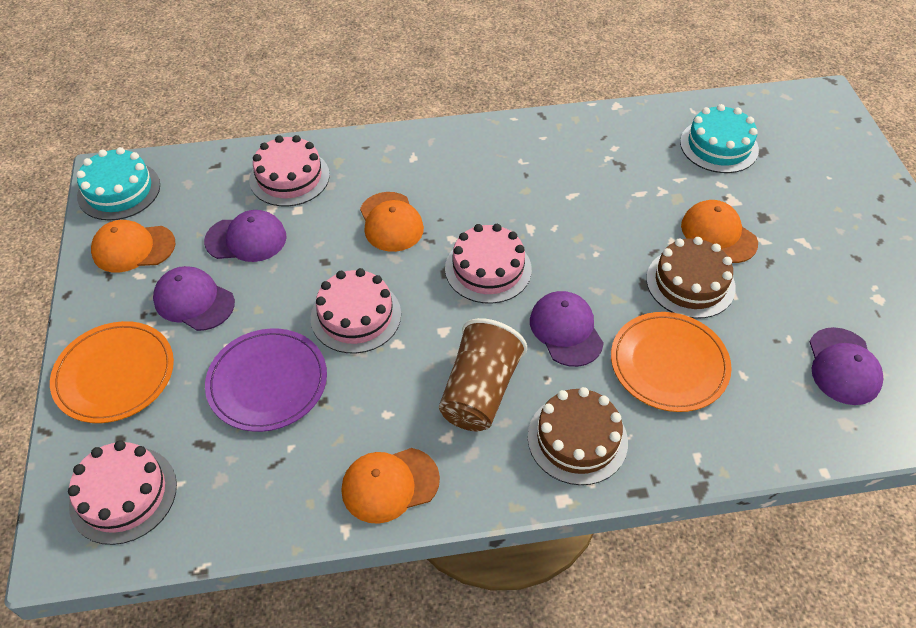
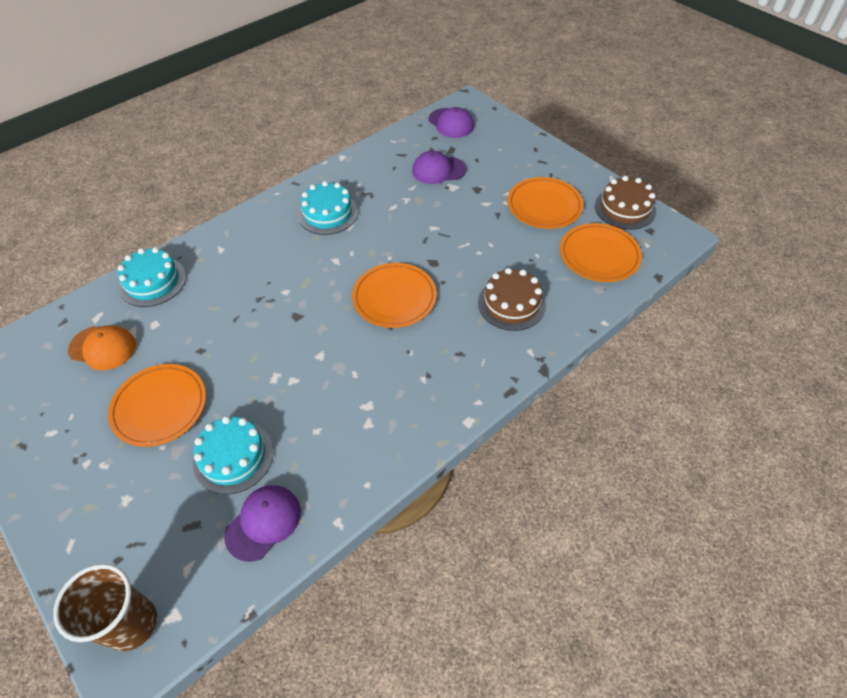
orange cap: [91,220,176,273] [341,448,440,524] [360,192,424,252] [681,200,758,263] = 4 -> [68,325,136,371] = 1
orange plate: [50,321,174,423] [611,312,732,412] = 2 -> [108,364,206,447] [352,263,437,328] [507,177,584,229] [560,223,642,282] = 4
pink cake: [68,440,177,545] [249,135,330,207] [310,268,401,353] [445,224,532,304] = 4 -> none = 0
purple cap: [153,266,235,331] [204,210,287,262] [530,291,604,367] [809,327,883,405] = 4 -> [224,485,301,562] [412,151,466,184] [428,107,474,138] = 3
purple plate: [205,328,327,432] = 1 -> none = 0
turquoise cake: [76,147,160,220] [680,104,759,173] = 2 -> [118,247,186,307] [193,416,274,494] [298,181,358,235] = 3

